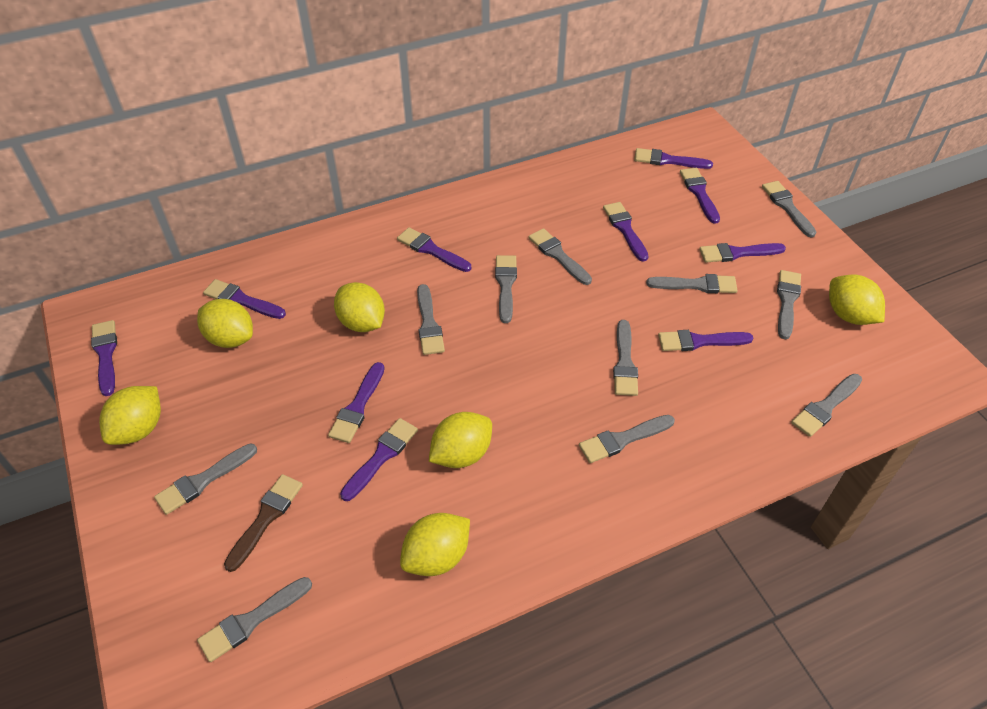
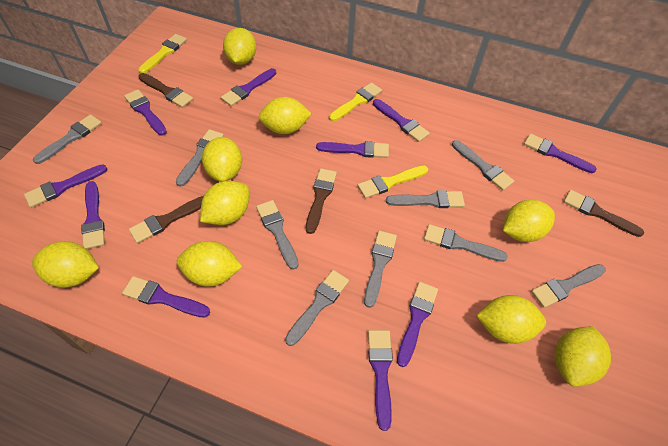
brown brush: [224,474,303,572] = 1 -> [129,196,204,243] [138,73,193,108] [306,168,337,234] [564,190,644,237] = 4
grey brush: [154,444,257,515] [197,577,312,662] [417,284,445,355] [495,255,517,323] [528,228,592,285] [579,415,675,463] [613,320,638,396] [646,274,738,293] [762,181,816,237] [777,270,801,339] [791,374,862,437] = 11 -> [33,114,102,164] [176,129,224,187] [256,200,299,270] [285,270,349,346] [364,231,397,308] [386,190,465,208] [424,224,508,262] [452,140,514,190] [531,264,606,308] = 9
yellow brush: none = 0 -> [138,34,187,73] [329,82,382,122] [357,165,428,198] = 3
yellow lemon: [99,386,161,445] [197,299,253,348] [334,282,385,332] [400,513,470,576] [429,412,492,468] [829,275,885,325] = 6 -> [32,241,99,288] [177,241,242,287] [200,181,249,225] [202,137,242,182] [223,28,256,65] [259,97,312,134] [476,295,546,344] [503,200,555,242] [555,326,611,387] = 9

